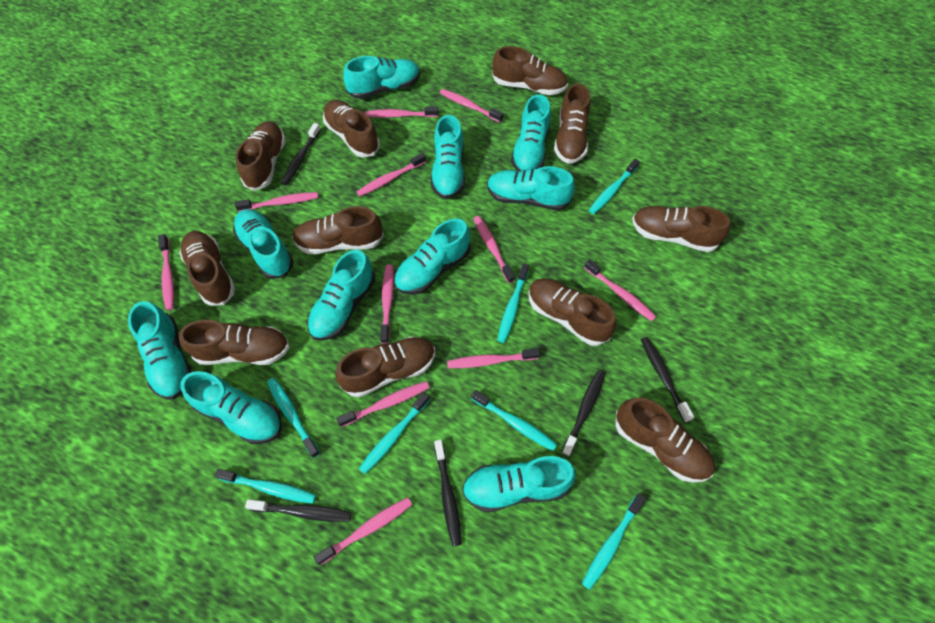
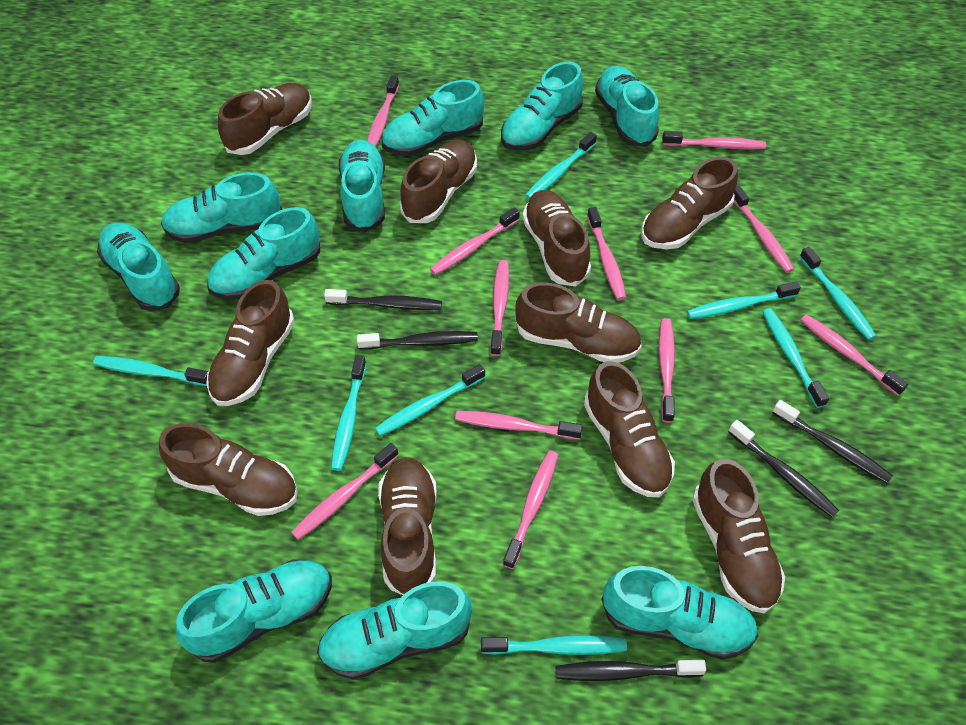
brown shoe: [179,231,235,306] [179,320,290,365] [236,121,286,191] [292,206,384,254] [323,100,380,158] [335,337,435,397] [492,46,568,95] [529,278,616,346] [554,83,590,164] [616,398,715,483] [632,206,730,252] = 11 -> [159,423,298,516] [206,280,294,406] [218,83,312,155] [378,457,437,595] [400,139,477,223] [515,282,642,362] [522,190,591,286] [584,361,675,497] [641,157,738,249] [692,459,785,613] = 10
turquoise toothbrush: [215,469,316,504] [267,378,320,458] [359,392,430,474] [471,390,557,451] [497,263,529,343] [582,493,646,590] [589,159,640,214] = 7 -> [93,356,208,386] [331,355,366,471] [375,364,485,436] [481,635,627,655] [525,132,597,199] [687,281,801,319] [762,308,829,408] [799,247,876,340] = 8

